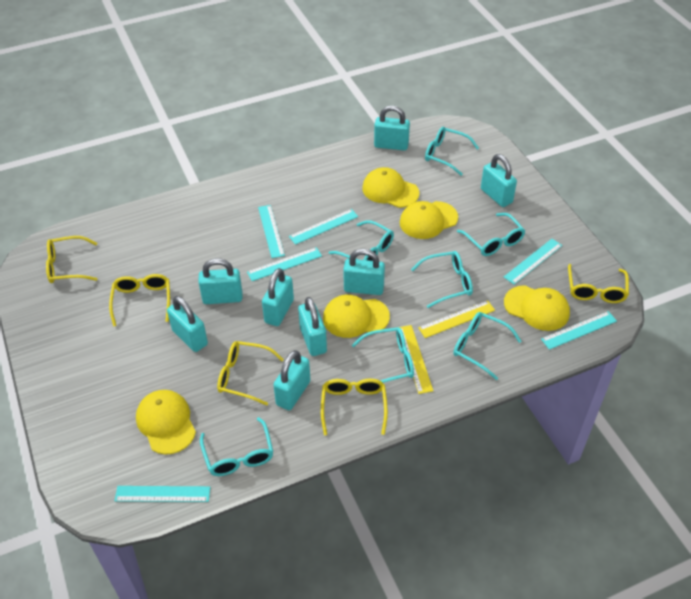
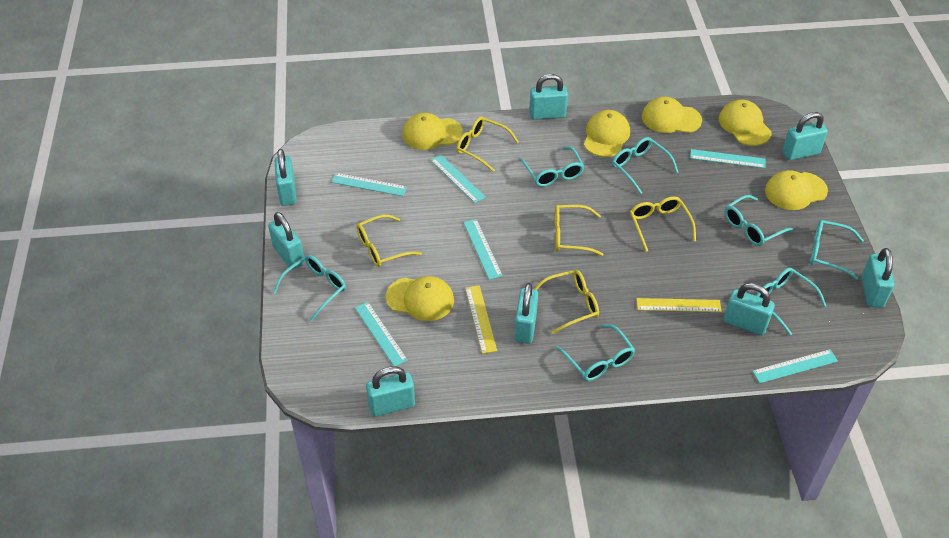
yellow cap: [136,390,196,454] [323,295,390,338] [362,167,419,208] [400,201,458,239] [504,285,570,331] = 5 -> [386,276,454,321] [402,113,463,150] [584,110,630,157] [642,97,702,133] [719,100,772,146] [765,170,828,210] = 6

